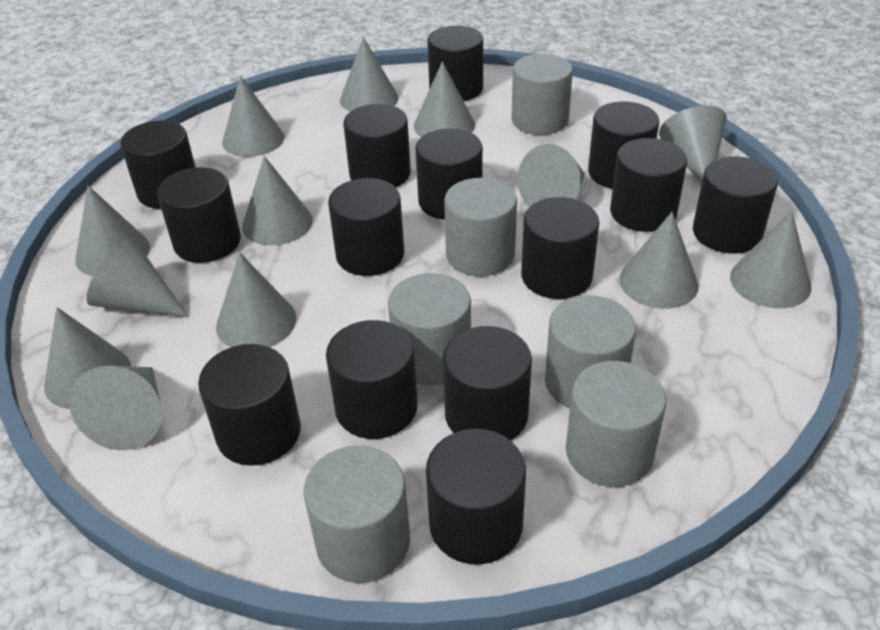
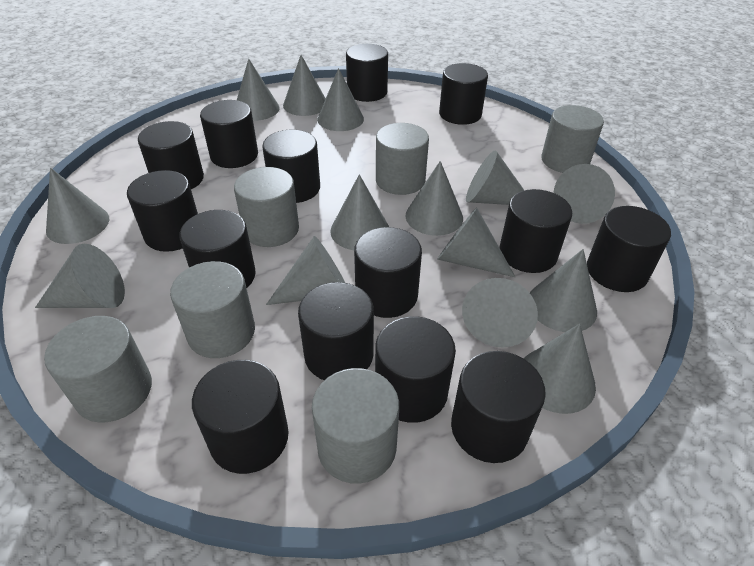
grey cone: [44,307,131,409] [69,366,162,450] [75,186,150,276] [87,238,189,318] [216,252,296,347] [222,76,285,157] [242,156,313,245] [340,37,398,112] [414,61,475,137] [517,144,585,207] [619,212,699,309] [659,106,727,183] [730,211,811,308] = 13 -> [35,244,125,308] [46,168,109,244] [237,59,280,121] [266,236,345,305] [283,55,326,116] [317,68,364,131] [330,174,389,250] [405,161,463,236] [437,208,515,277] [462,278,538,348] [466,150,525,205] [523,324,596,414] [530,249,597,332] [553,164,615,224] = 14

